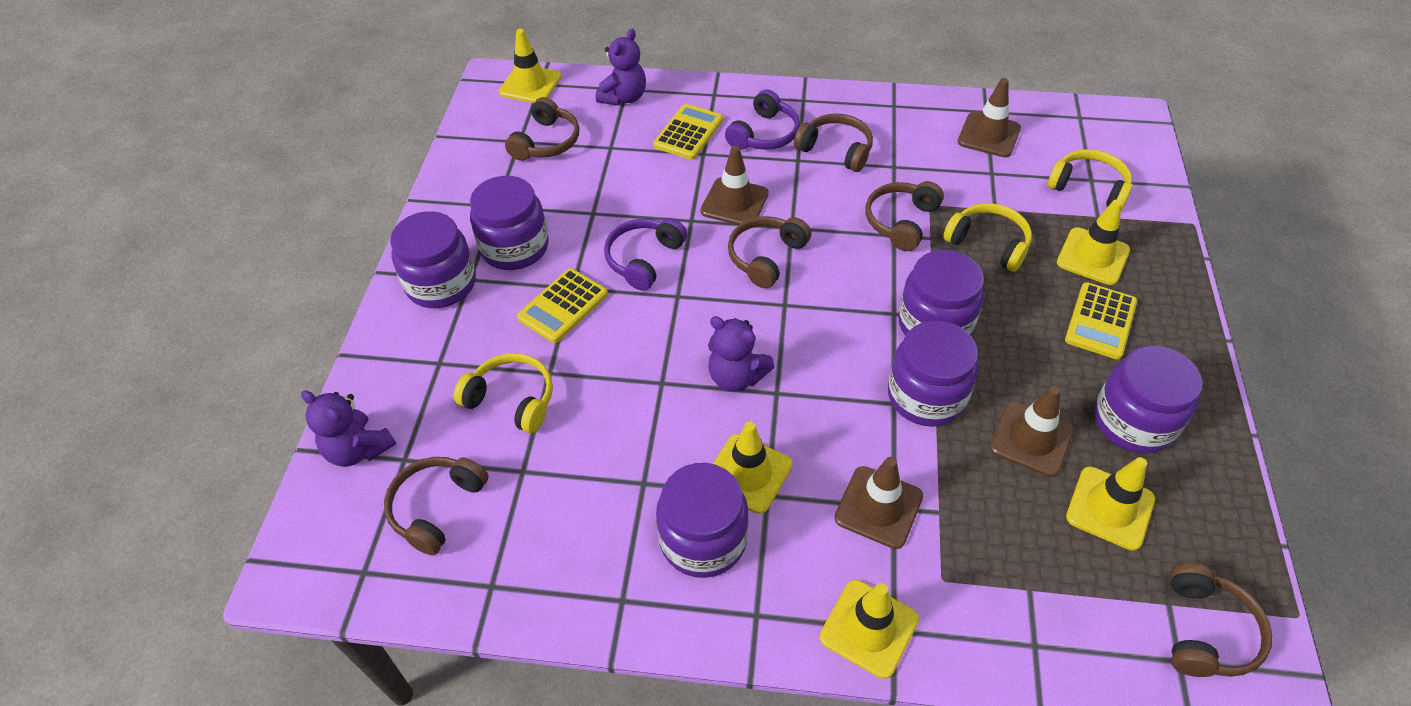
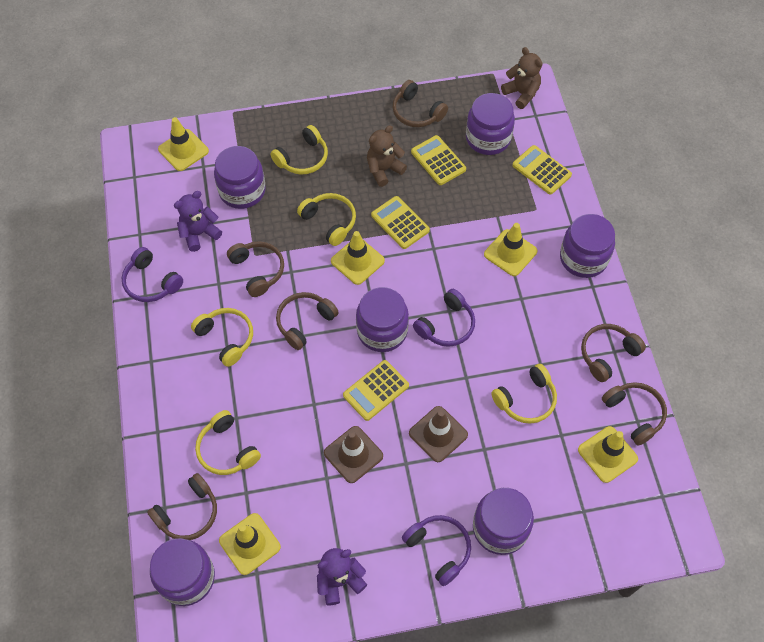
brown teddy bear: none = 0 -> [367,125,407,187] [501,47,542,109] = 2
brown traffic cone: [701,146,769,225] [835,457,923,549] [958,78,1021,157] [990,386,1074,477] = 4 -> [324,426,383,483] [409,406,468,462] = 2
purple headphones: [604,218,687,291] [725,89,800,150] = 2 -> [122,247,183,302] [402,515,471,586] [413,289,475,347] = 3
purple teddy bear: [301,390,396,467] [596,29,646,105] [708,316,774,392] = 3 -> [174,191,222,252] [317,548,367,606] = 2
yellow calculator: [517,268,608,343] [653,104,723,160] [1065,282,1137,360] = 3 -> [343,360,409,421] [371,196,430,249] [411,135,466,185] [512,145,572,195] = 4
yellow headphones: [454,353,553,433] [943,203,1032,272] [1047,149,1133,210] = 3 -> [191,308,253,367] [195,410,261,475] [270,125,328,174] [297,193,356,246] [491,364,557,424] = 5

